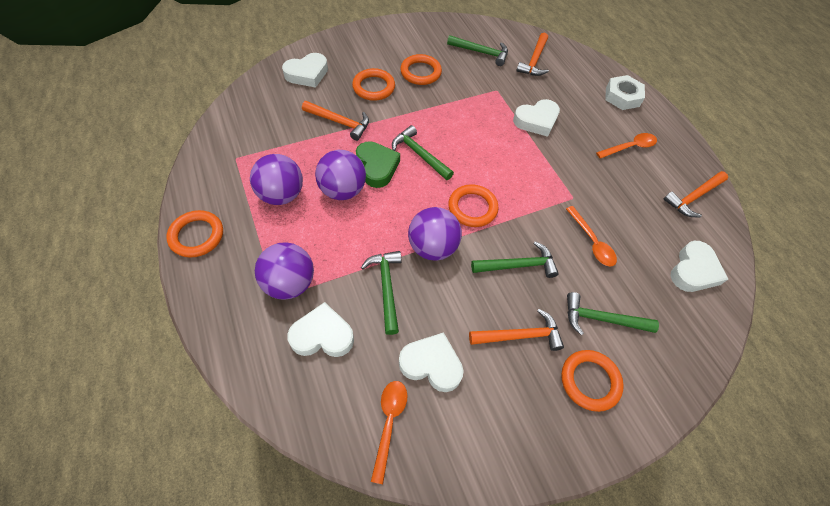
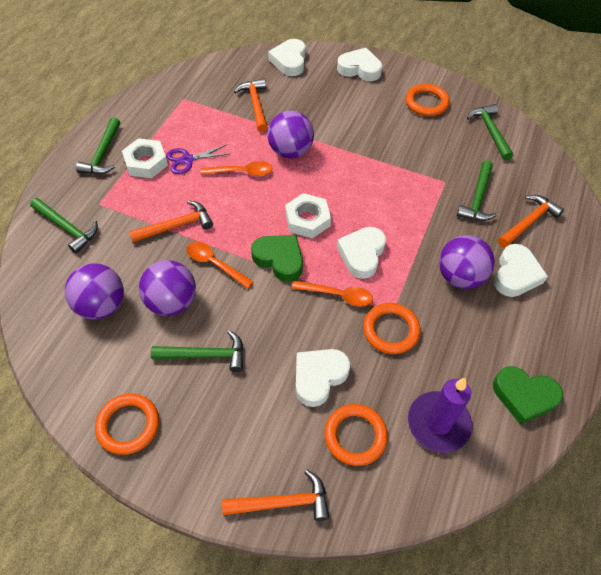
green heart: [356,141,400,188] = 1 -> [251,235,303,282] [493,366,563,425] = 2
orange ring: [166,210,223,258] [352,68,395,101] [400,54,442,85] [448,184,498,227] [561,350,624,412] = 5 -> [95,394,159,455] [324,404,388,466] [363,303,420,354] [406,84,450,116] = 4
purple candle: none = 0 -> [408,378,472,453] = 1
purple scissors: none = 0 -> [166,144,229,174] = 1
white nut: [605,75,645,110] = 1 -> [122,138,168,178] [285,193,331,239] = 2

